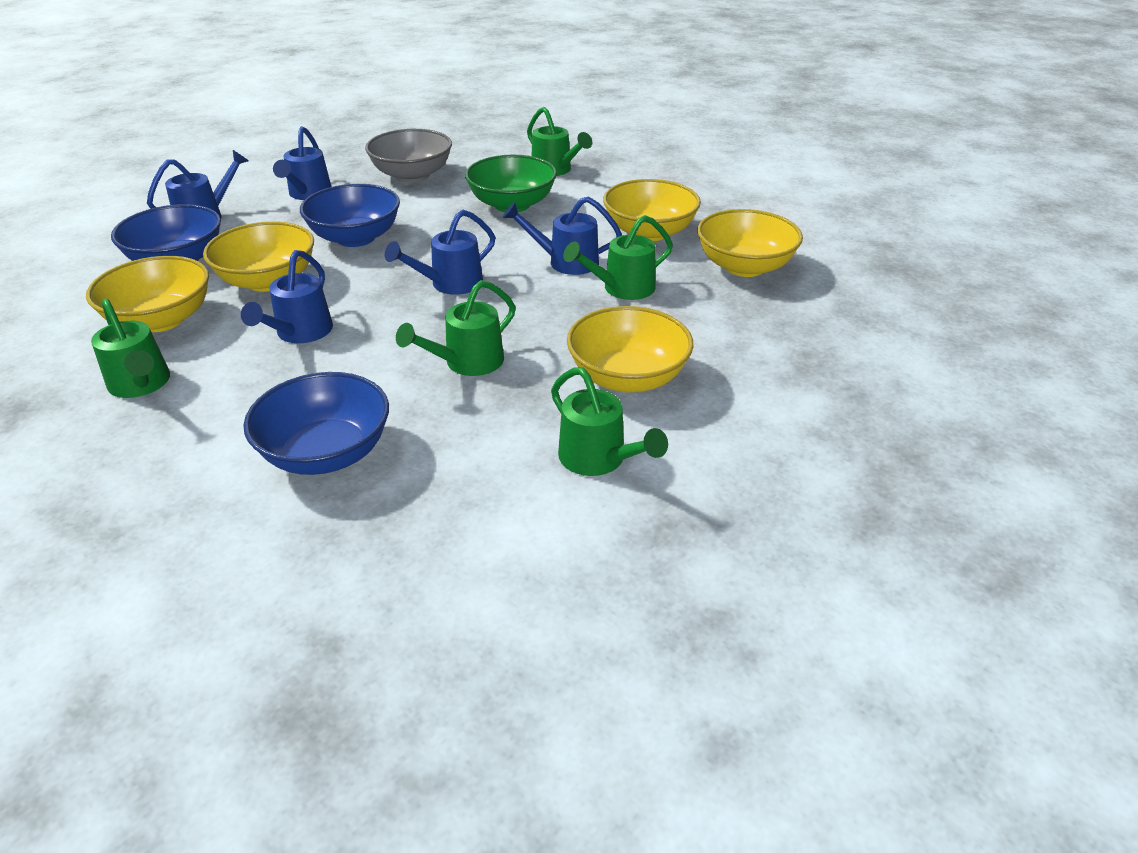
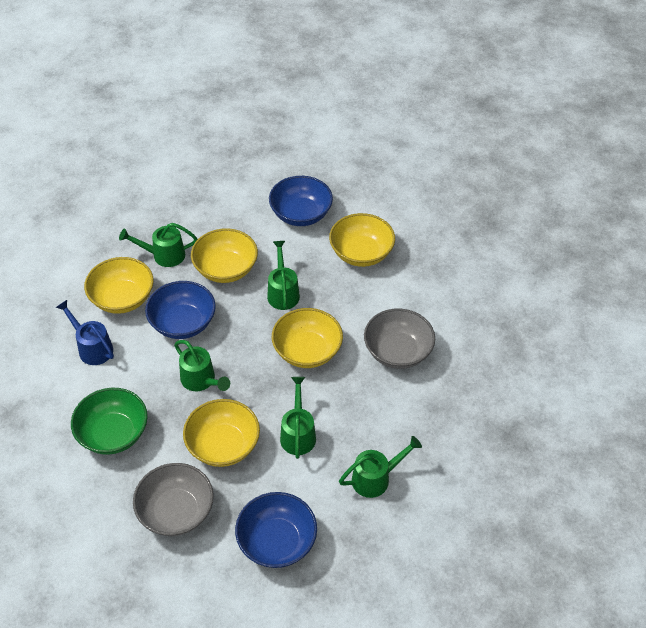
blue watering can: [147,150,249,219] [241,250,333,343] [273,126,332,200] [385,210,495,295] [503,196,622,275] = 5 -> [56,300,114,365] = 1
grey bowl: [365,129,452,182] = 1 -> [133,463,214,536] [364,308,435,369] = 2

